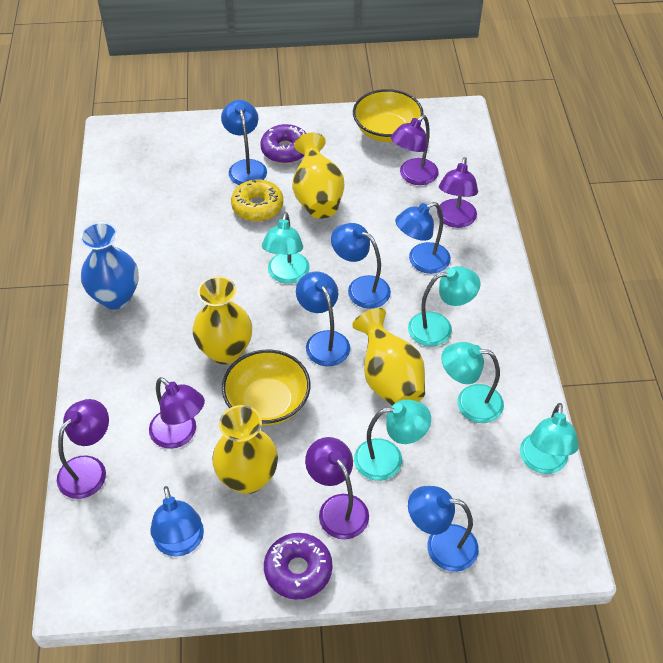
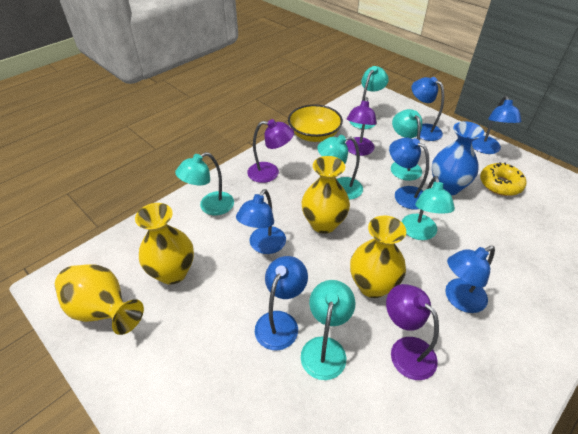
purple donut: [260,124,306,163] [264,533,332,600] = 2 -> none = 0
purple lamp: [57,399,109,499] [149,377,205,449] [305,437,369,539] [391,115,438,185] [437,157,478,228] = 5 -> [247,119,294,183] [346,97,377,156] [386,284,439,380] = 3
turquoise lamp: [262,212,310,284] [354,400,431,481] [408,266,481,347] [441,342,504,423] [520,403,579,474] = 5 -> [175,152,234,215] [301,280,355,380] [317,135,363,200] [349,66,389,129] [391,109,422,181] [401,176,455,240] = 6
yellow bowl: [222,350,310,425] [353,89,424,142] = 2 -> [288,104,343,142] = 1

